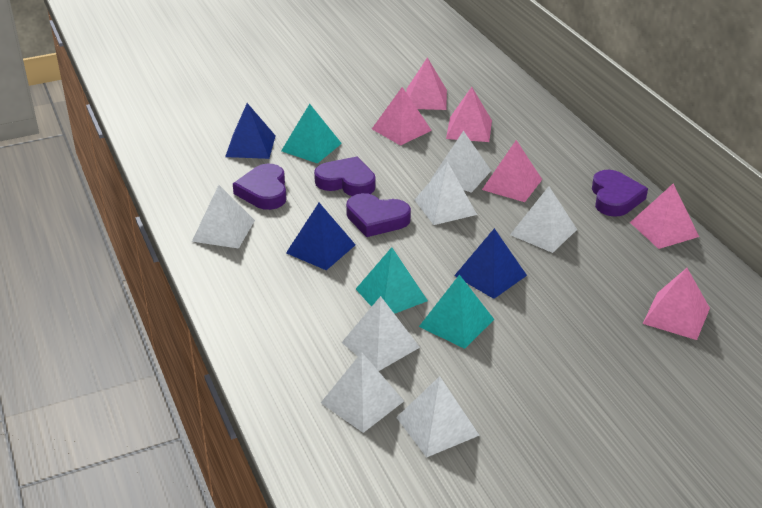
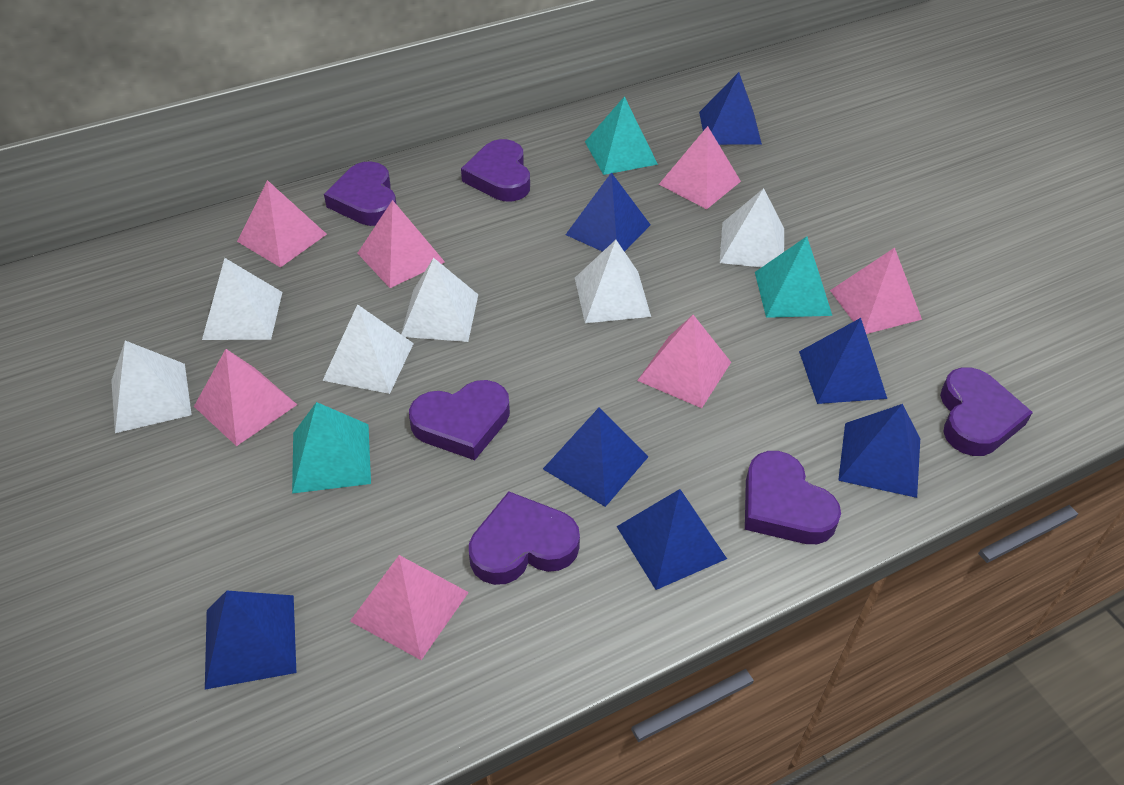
blue pyramid: [225,103,276,159] [286,203,355,270] [454,228,527,299] = 3 -> [205,591,296,690] [543,408,648,507] [566,172,650,252] [617,489,727,590] [699,72,762,145] [799,318,887,404] [838,404,920,498] = 7
pink pyramid: [372,87,432,146] [406,57,447,110] [446,87,492,142] [482,140,542,202] [630,183,699,249] [643,268,710,340] = 6 -> [194,349,297,446] [237,180,327,268] [350,555,469,660] [357,200,445,288] [637,315,731,408] [659,126,741,209] [830,247,922,334] = 7
purple heart: [233,164,287,210] [314,157,376,196] [346,193,411,237] [592,170,648,217] = 4 -> [324,161,396,226] [409,380,510,460] [461,139,530,201] [469,491,580,585] [745,451,841,544] [940,367,1033,456] = 6
white pyramid: [192,185,255,249] [321,352,404,433] [341,296,420,371] [396,376,480,457] [415,161,477,225] [431,131,491,193] [510,186,577,253] = 7 -> [111,341,192,433] [202,258,282,340] [322,304,414,394] [401,258,478,342] [575,240,651,323] [720,188,784,267] = 6

